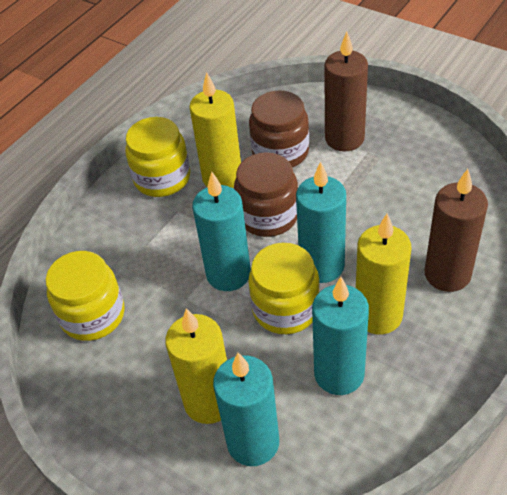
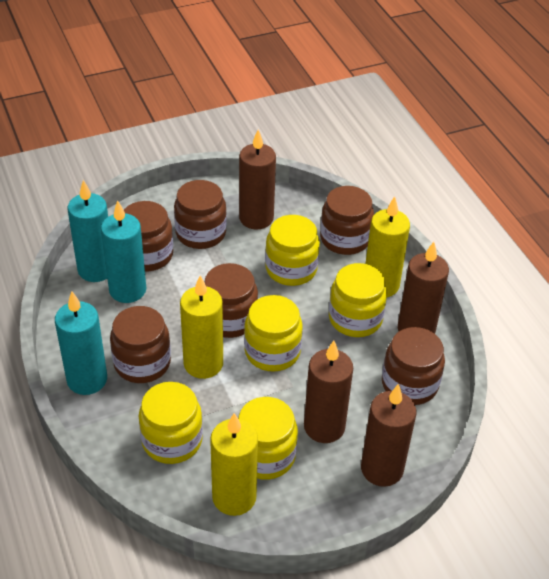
brown candle: [324,32,368,151] [425,169,488,292] = 2 -> [239,129,276,229] [304,341,353,443] [361,384,416,487] [398,242,449,334] = 4
brown jar: [234,152,298,237] [249,90,309,168] = 2 -> [110,306,171,383] [124,201,173,271] [174,180,227,249] [204,263,258,338] [320,186,374,255] [382,327,445,405] = 6
turquoise candle: [192,172,251,291] [213,353,279,466] [296,162,346,283] [312,277,369,395] = 4 -> [55,292,107,395] [67,180,108,282] [101,200,146,303] = 3
yellow jar: [46,251,125,341] [125,117,190,197] [248,243,320,334] = 3 -> [139,382,203,464] [238,397,298,480] [244,295,303,372] [265,215,320,286] [329,263,387,337] = 5

